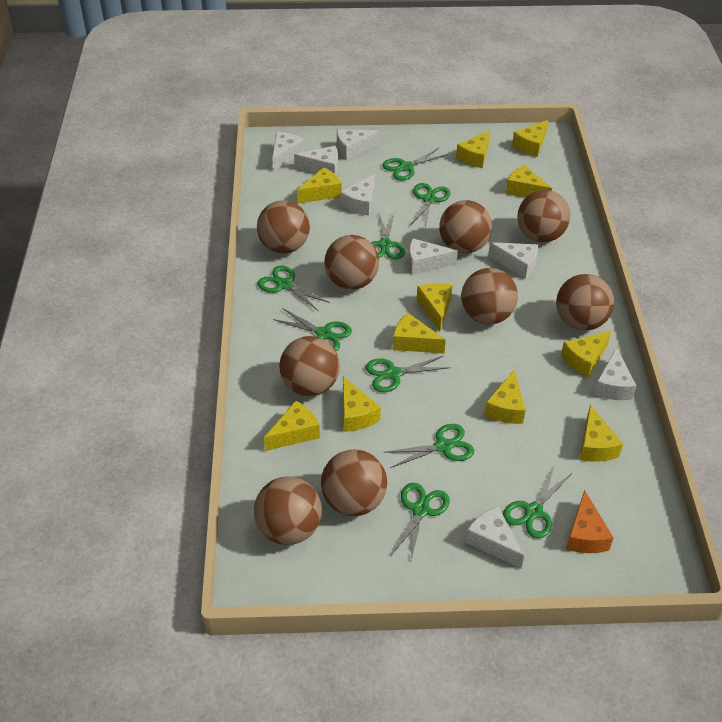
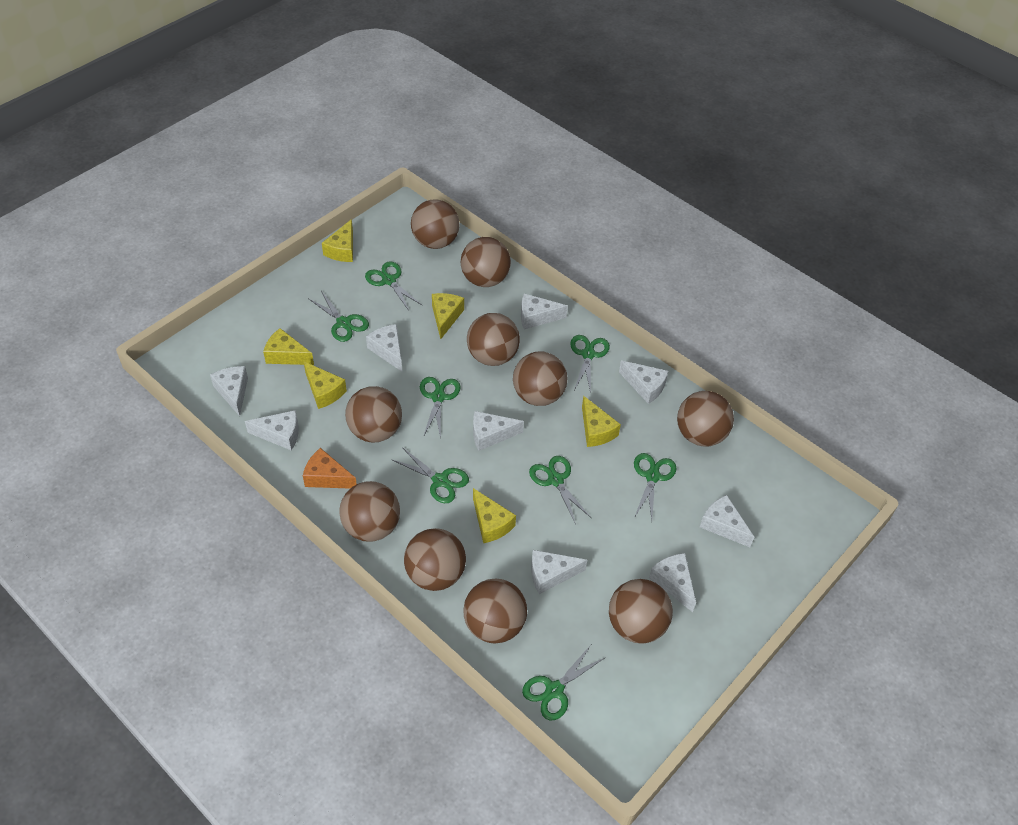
brown ball: [254,476,322,545] [257,200,310,254] [279,336,340,396] [321,449,387,516] [324,235,379,290] [439,200,492,253] [461,268,518,325] [517,190,570,243] [556,274,614,331] = 9 -> [340,481,400,542] [345,386,402,442] [404,528,466,591] [411,199,460,249] [461,237,511,287] [464,579,527,643] [467,313,520,366] [513,352,567,406] [609,579,673,643] [677,391,734,446] = 10
green scissors: [257,266,330,311] [273,308,352,351] [365,356,450,392] [371,212,405,259] [382,148,448,181] [384,424,474,468] [391,483,450,560] [410,183,451,229] [503,466,572,539] = 9 -> [308,291,369,342] [365,261,423,311] [391,447,469,503] [420,377,461,439] [522,645,606,720] [529,456,591,524] [570,335,610,394] [634,453,677,520] = 8
white cheese: [272,132,305,171] [294,146,338,175] [337,130,379,160] [340,174,375,215] [409,238,458,275] [465,507,524,568] [488,242,538,279] [594,347,636,400] = 8 -> [210,366,248,416] [245,410,299,451] [366,324,402,371] [473,411,524,451] [521,294,568,330] [531,550,587,594] [619,361,668,404] [649,553,696,612] [700,495,754,547] = 9
yellow cheese: [264,401,320,451] [297,167,342,204] [343,377,381,432] [393,313,446,353] [417,283,453,331] [456,130,490,168] [484,369,525,424] [506,165,552,197] [512,120,548,157] [561,331,611,377] [580,405,623,462] = 11 -> [263,328,314,365] [303,361,347,409] [322,219,353,262] [432,293,464,339] [473,488,516,543] [582,396,621,447] = 6

